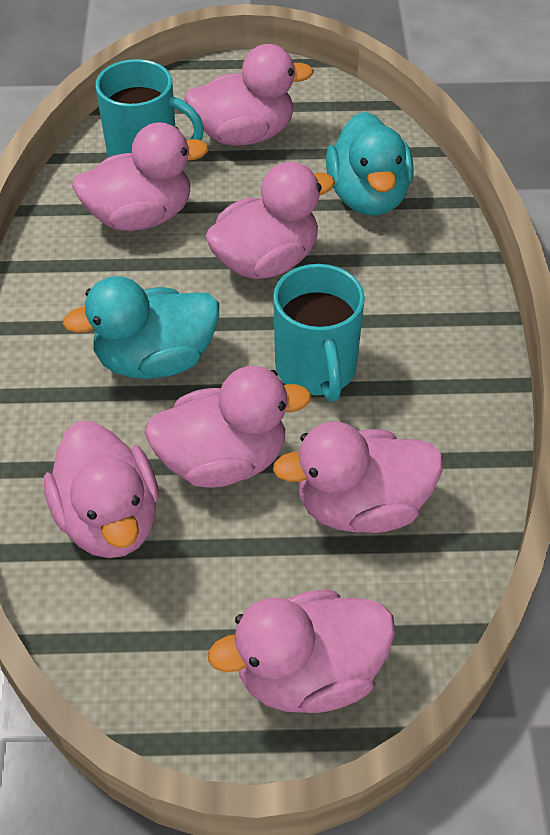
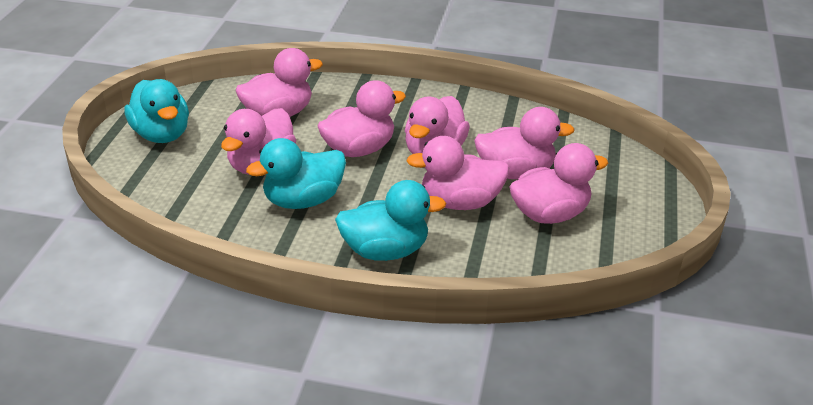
turquoise duck: [63,276,219,379] [326,112,414,216] = 2 -> [124,79,189,143] [246,138,346,209] [335,180,446,261] = 3
turquoise mug: [95,59,204,157] [273,264,365,402] = 2 -> none = 0

